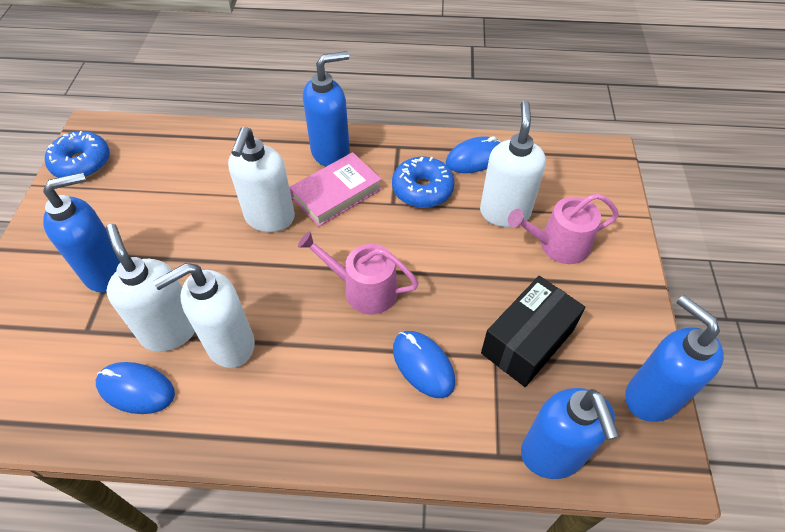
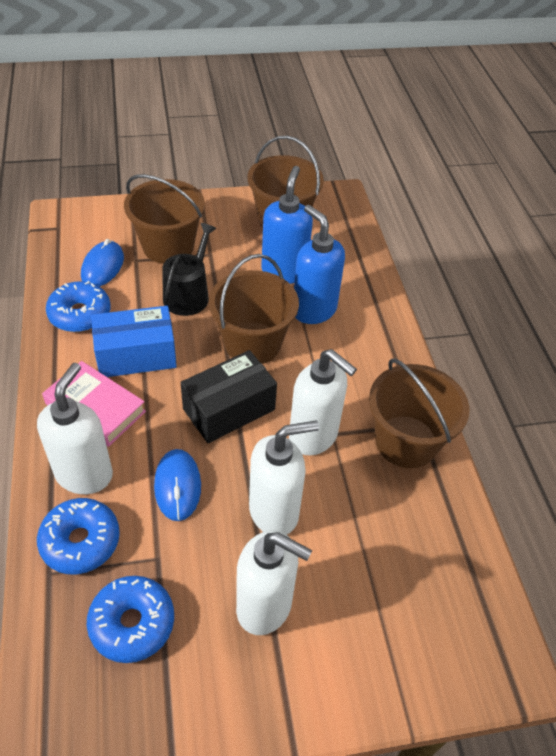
black watering can: none = 0 -> [162,223,217,316] = 1
blue box: none = 0 -> [91,306,177,377] = 1
blue donut: [45,131,110,178] [392,157,455,208] = 2 -> [37,498,120,574] [46,281,111,332] [87,576,174,663] = 3
blue mouse: [96,362,175,414] [393,331,455,398] [446,136,501,173] = 3 -> [81,239,124,286] [154,449,201,521] = 2
blue soap dispenser: [43,172,120,293] [303,51,350,166] [521,388,620,479] [625,295,724,422] = 4 -> [261,166,313,284] [294,205,345,324] = 2
brown bucket: none = 0 -> [124,174,205,264] [209,254,299,364] [248,136,324,228] [369,358,469,468] = 4
pink watering can: [298,231,419,314] [508,193,619,264] = 2 -> none = 0

